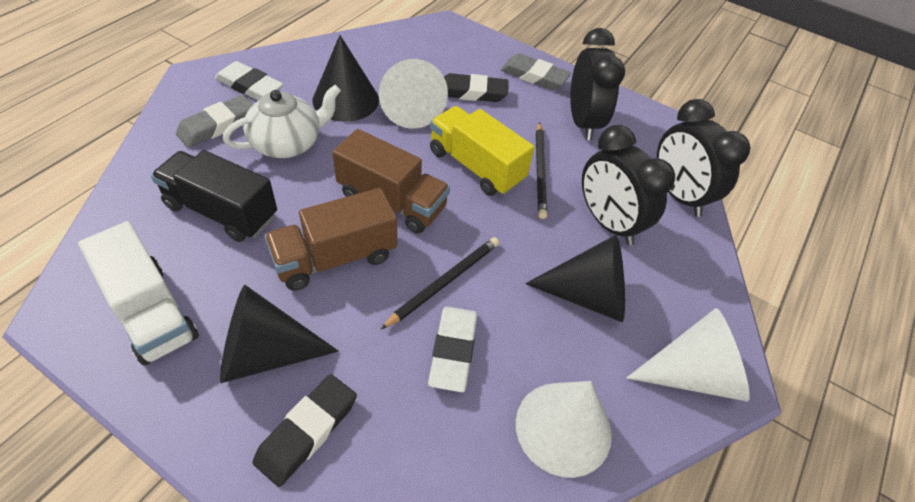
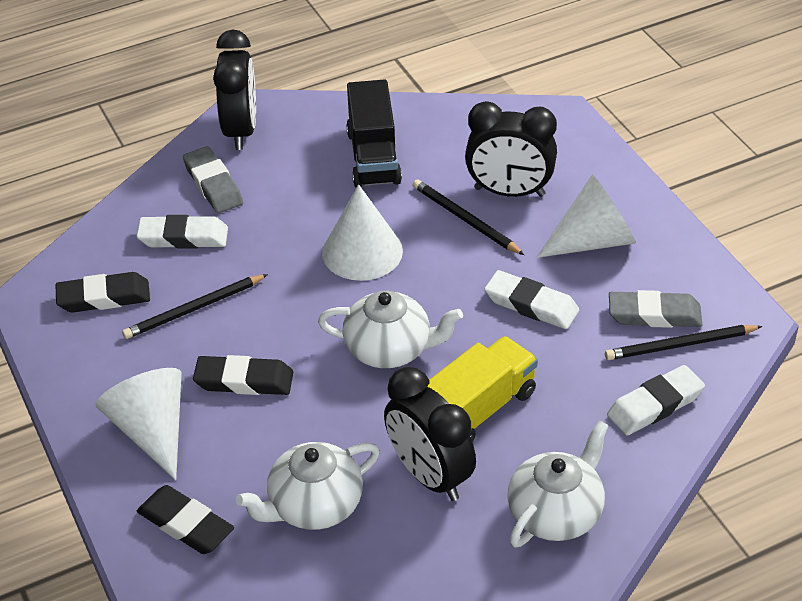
black cone: [220,285,339,383] [313,35,379,122] [525,235,625,322] = 3 -> none = 0
black eraser: [253,374,357,487] [444,73,509,102] = 2 -> [55,272,150,313] [137,485,234,554] [193,355,293,395] = 3
black pencil: [381,237,499,329] [536,122,547,219] = 2 -> [122,274,268,339] [413,179,524,255] [605,325,763,360] = 3
brown truck: [264,188,397,291] [332,129,450,234] = 2 -> none = 0
white eraser: [215,61,283,100] [428,306,477,392] = 2 -> [137,215,228,249] [485,270,579,329] [607,365,705,436] = 3
white teapot: [223,85,341,158] = 1 -> [236,442,380,530] [318,291,463,368] [507,420,609,548] = 3
white truck: [78,221,199,366] = 1 -> none = 0

